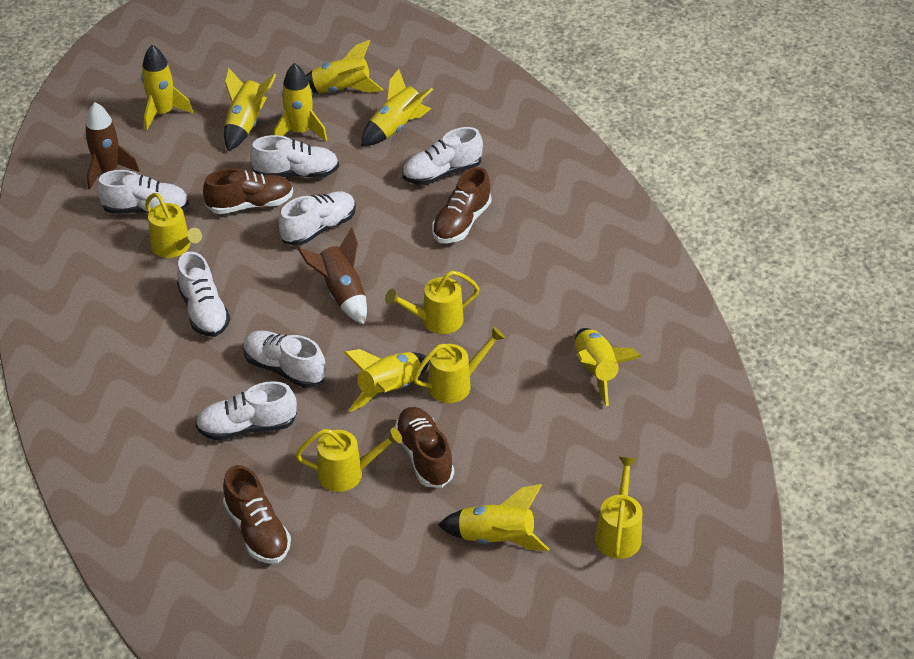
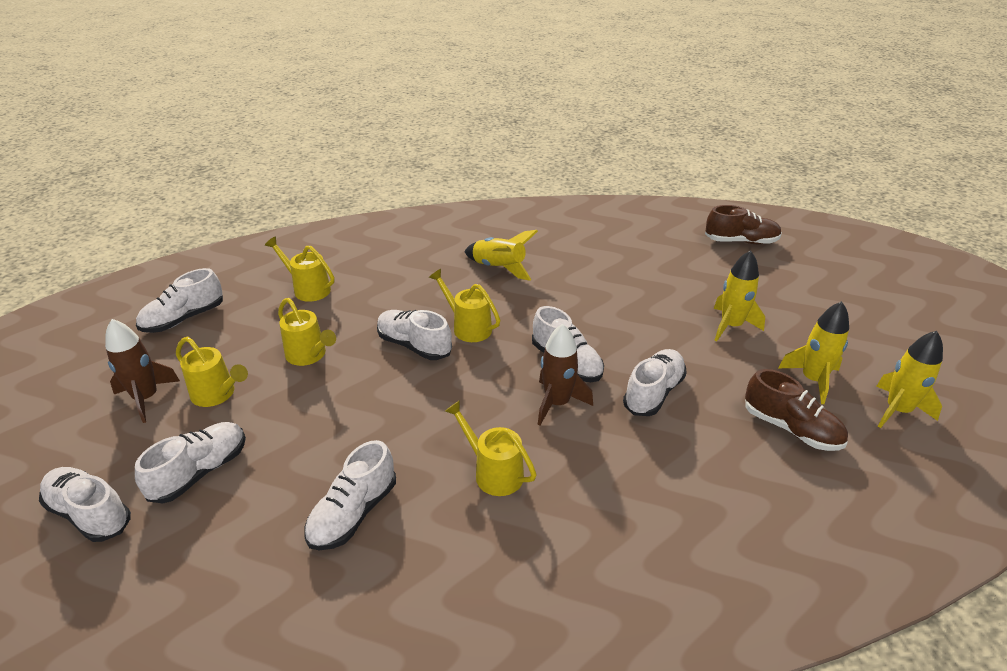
brown shoe: [203,168,293,214] [223,465,291,564] [394,407,454,488] [432,167,492,243] = 4 -> [705,205,782,244] [745,369,848,451] = 2
yellow rocket: [141,45,193,130] [224,68,276,151] [274,63,327,141] [306,40,383,93] [344,349,430,412] [361,69,433,146] [438,484,549,551] [575,328,641,406] = 8 -> [464,230,538,281] [714,250,765,341] [778,301,849,404] [876,331,943,428] = 4

